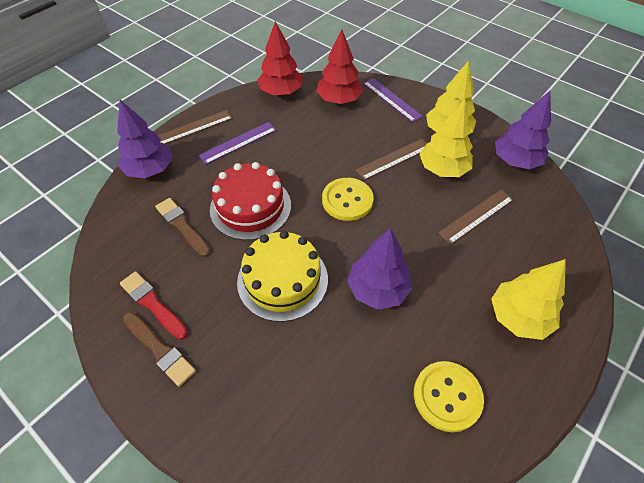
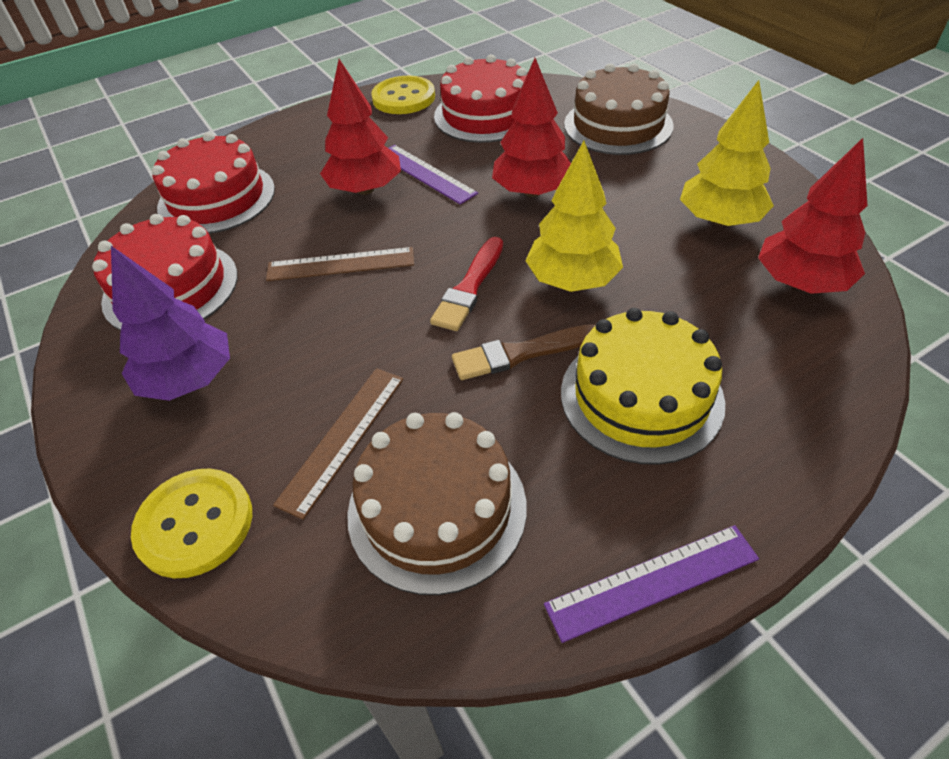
brown brush: [123,312,196,387] [155,198,211,257] = 2 -> [452,324,596,380] = 1
brown cake: none = 0 -> [347,412,527,595] [564,63,674,155] = 2
brown ruler: [158,110,233,144] [355,139,427,180] [438,190,514,244] = 3 -> [266,247,414,281] [273,368,403,520] = 2
purple tree: [117,100,173,178] [347,228,412,310] [495,91,551,169] = 3 -> [111,246,230,401] = 1
red cake: [210,162,291,240] = 1 -> [92,214,238,331] [152,132,275,234] [434,54,527,143] = 3
red tree: [257,21,303,96] [316,29,363,104] = 2 -> [320,59,401,195] [492,58,571,197] [758,138,867,294] = 3
yellow tree: [419,99,473,177] [426,61,476,133] [491,259,566,340] = 3 -> [525,141,623,292] [680,80,774,226] = 2

